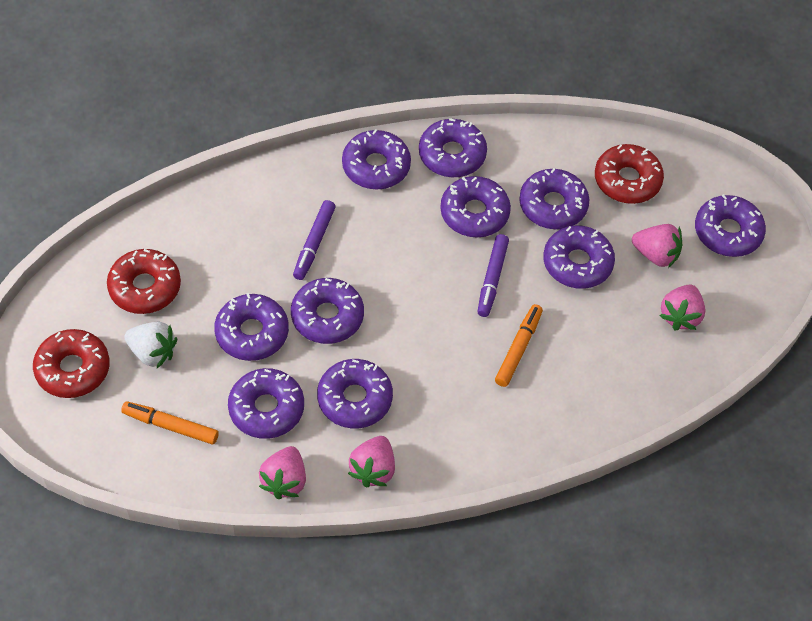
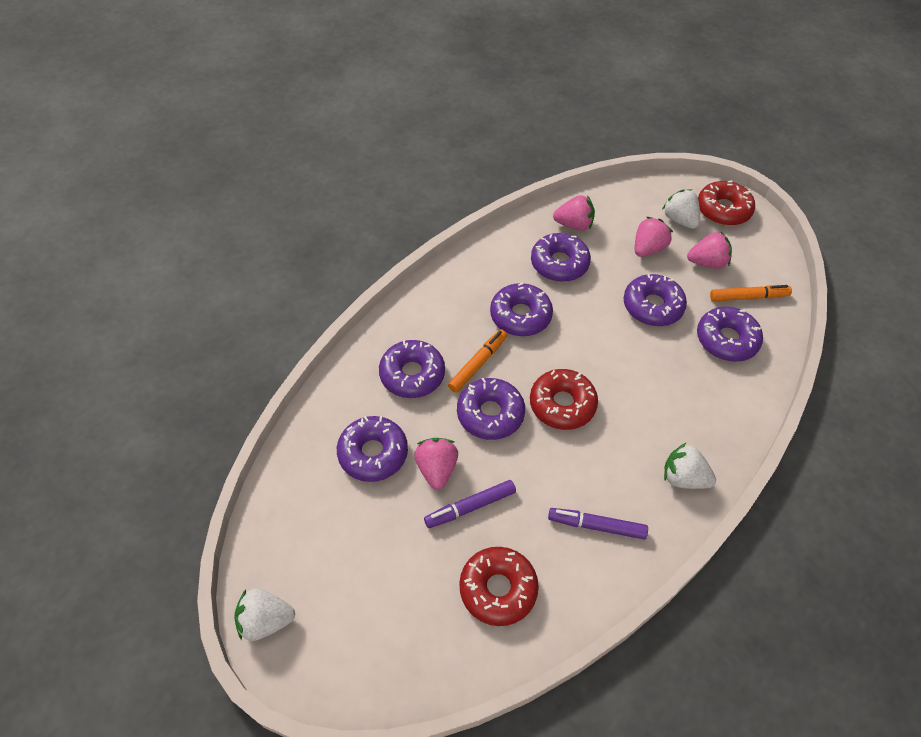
purple donut: [214,293,289,361] [228,368,304,439] [291,278,364,344] [317,359,393,428] [342,129,411,190] [419,118,487,177] [440,176,511,237] [519,168,589,229] [543,225,615,289] [695,194,766,257] = 10 -> [337,416,408,482] [379,340,445,398] [457,378,525,440] [490,283,553,336] [531,233,591,282] [624,274,687,326] [697,307,763,362] = 7
white strawberry: [124,322,177,368] = 1 -> [234,589,295,641] [662,189,700,229] [664,442,716,489] = 3

